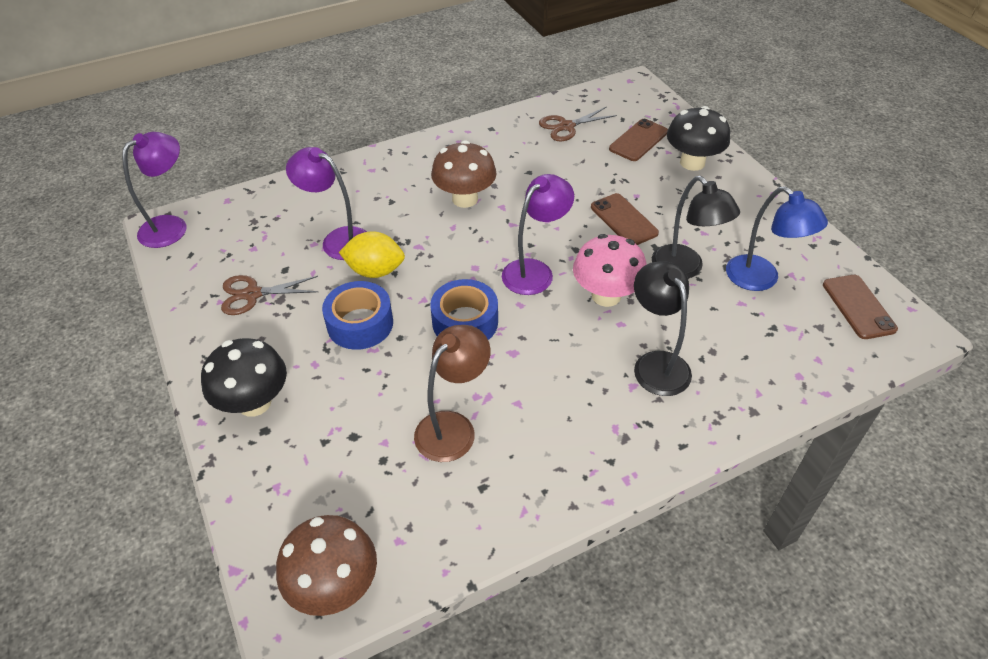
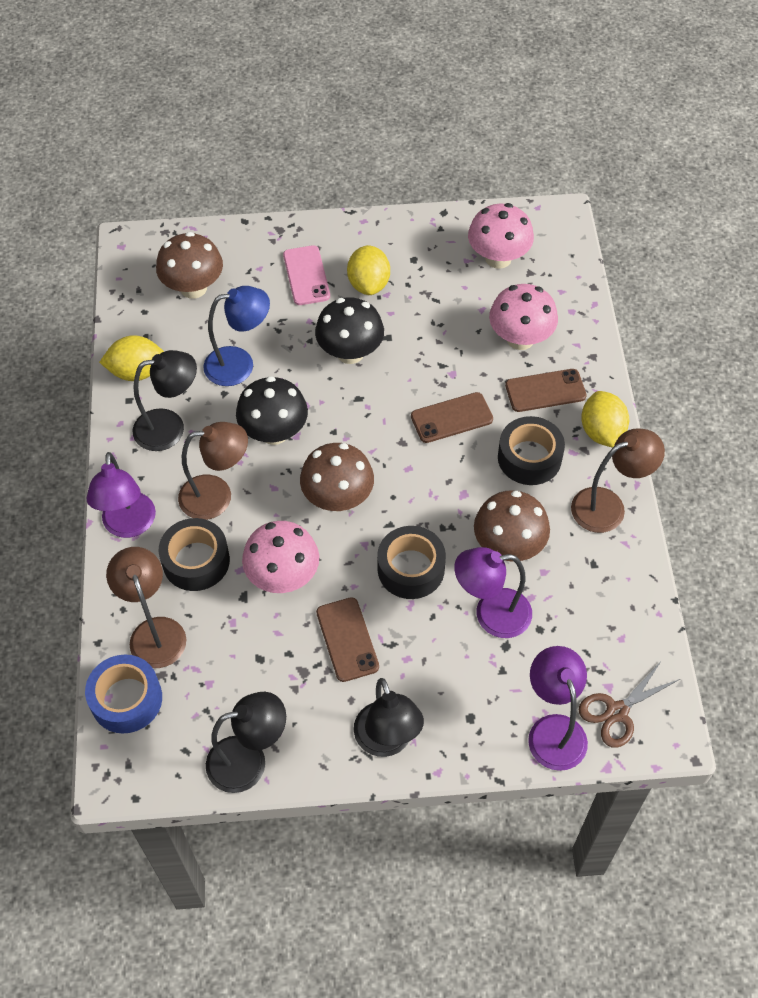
black lamp: [634,261,692,396] [652,176,740,279] = 2 -> [133,350,197,451] [206,692,286,793] [354,678,424,757] = 3
black tape: none = 0 -> [159,518,230,591] [377,526,446,599] [498,416,565,485] = 3
blue tape: [322,281,393,350] [430,279,498,340] = 2 -> [85,655,162,733] = 1
brown lamp: [414,325,491,462] = 1 -> [106,547,186,668] [178,422,248,520] [571,428,665,533] = 3
brown mushroom: [276,515,377,616] [431,140,497,208] = 2 -> [156,232,223,299] [300,443,374,511] [474,490,550,562] = 3
brown scissors: [221,275,318,315] [539,107,617,142] = 2 -> [579,660,680,747] = 1
pink mushroom: [573,234,647,307] = 1 -> [242,521,319,593] [468,203,534,269] [489,284,558,350] = 3
pink phone: none = 0 -> [283,245,330,305] = 1
yellow lemon: [339,231,405,278] = 1 -> [99,335,164,381] [347,245,390,295] [581,391,629,448] = 3

